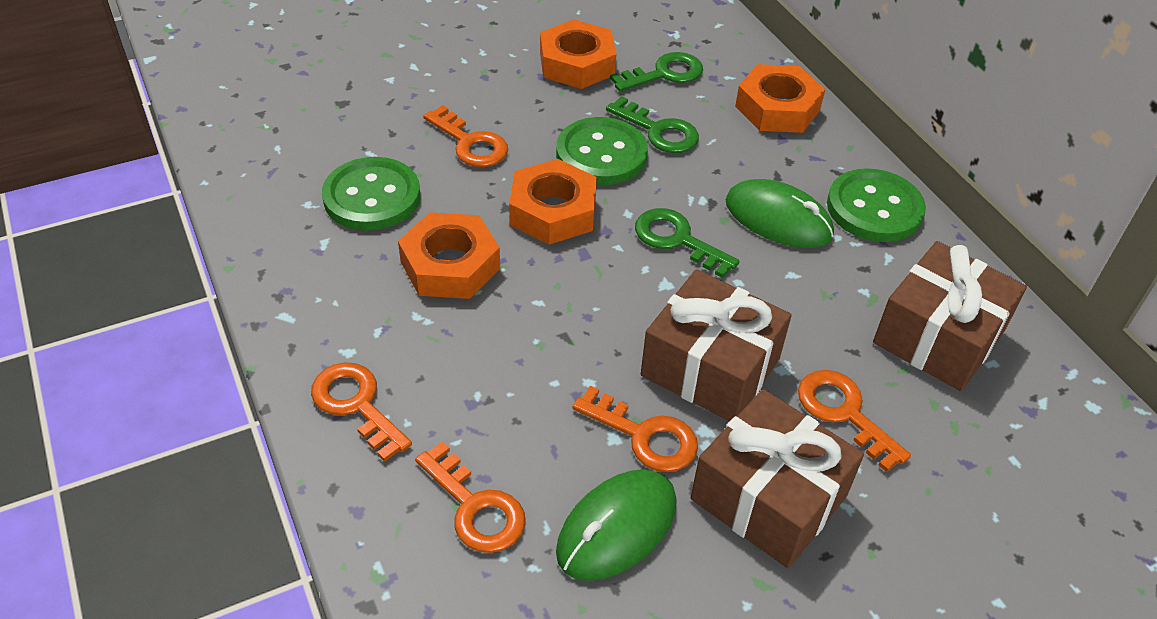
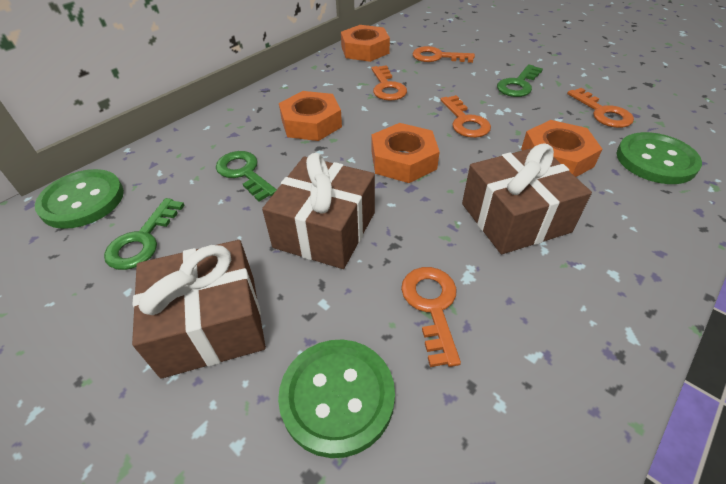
green mouse: [556,469,677,581] [725,179,834,248] = 2 -> none = 0

